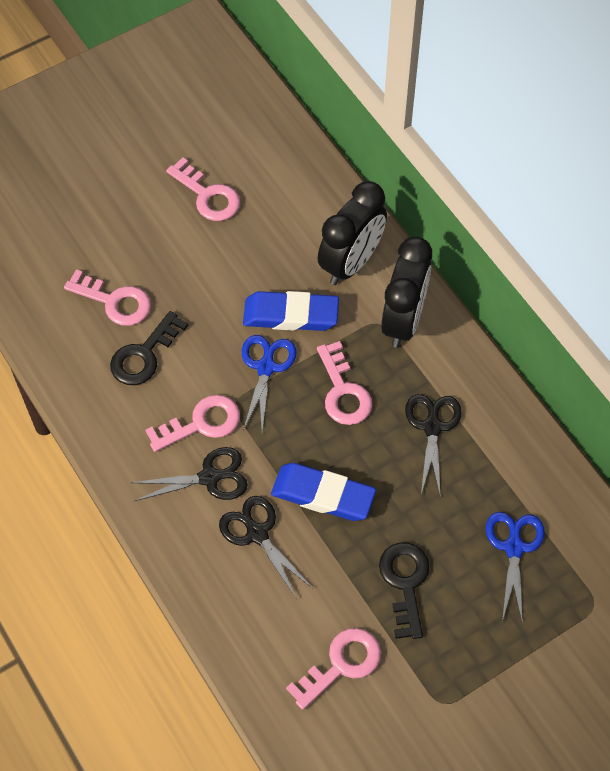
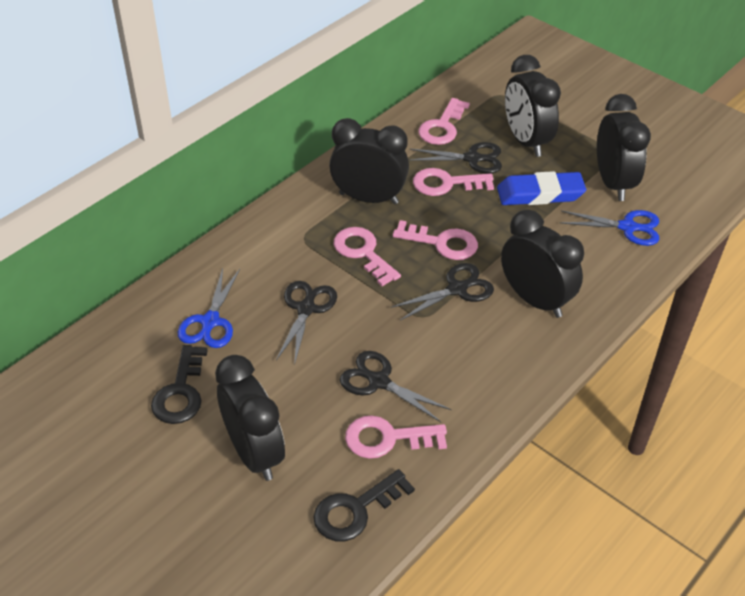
black clock: [318,181,387,285] [381,236,432,348] = 2 -> [215,355,285,481] [329,118,409,204] [501,209,584,318] [505,55,561,157] [597,94,651,201] = 5
black scissors: [131,447,248,501] [219,496,313,600] [405,394,462,494] = 3 -> [276,281,337,365] [340,351,451,422] [391,263,494,321] [409,142,502,174] = 4
blue eraser: [243,291,339,331] [271,463,376,521] = 2 -> [497,171,586,205] = 1

